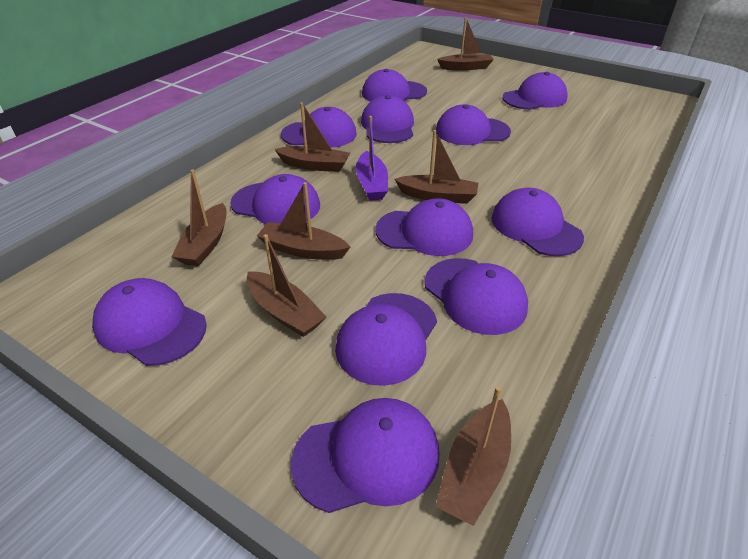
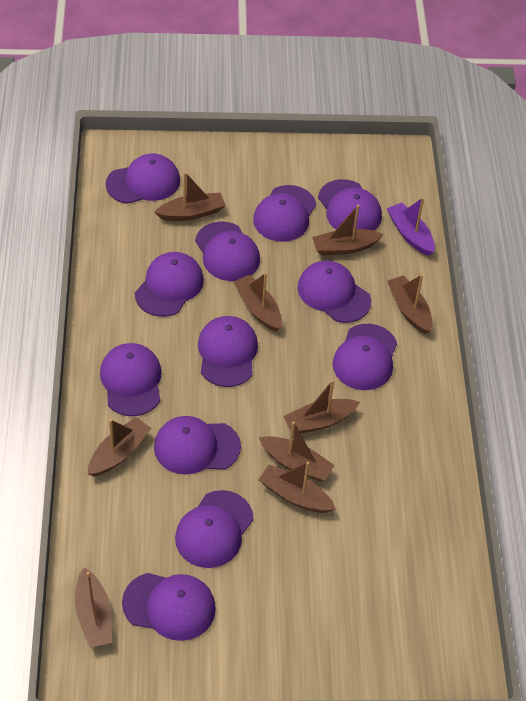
brown boat: [171,169,227,266] [247,234,326,337] [257,182,350,260] [275,102,350,172] [394,130,478,204] [435,386,511,526] [437,17,494,71] = 7 -> [75,567,113,648] [88,417,151,476] [155,172,226,221] [234,273,282,332] [259,421,335,482] [259,462,336,513] [284,380,360,434] [312,205,384,255] [387,274,433,334] = 9

